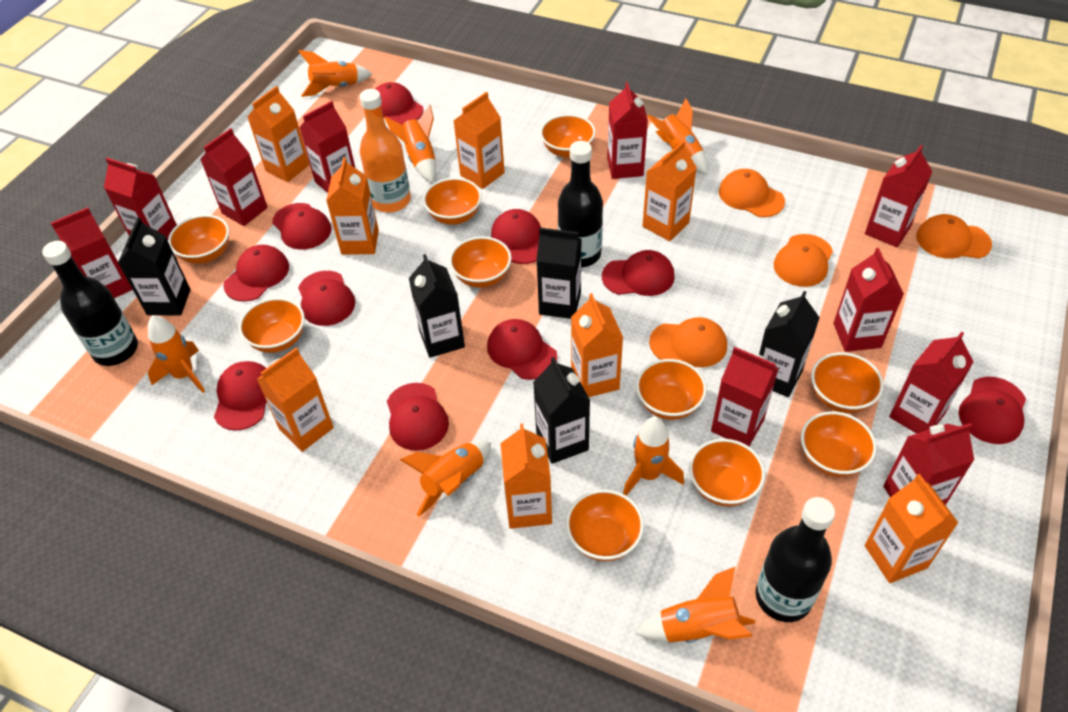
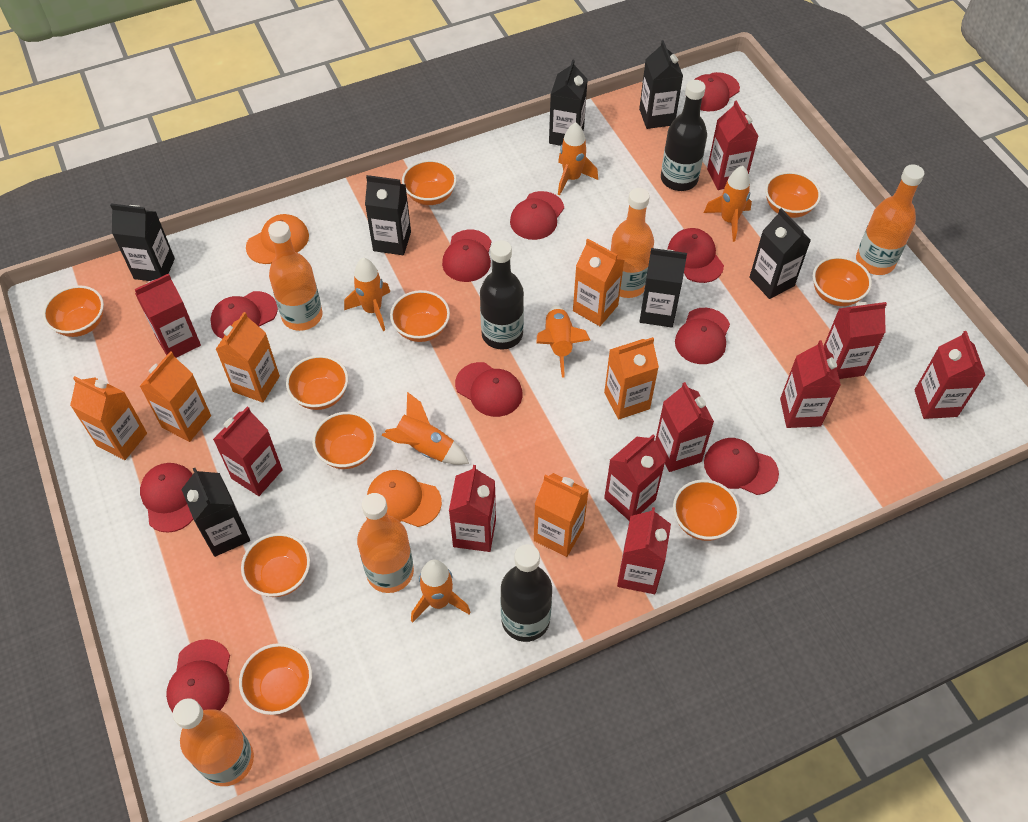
black carton: [118,217,191,316] [409,254,465,358] [533,357,590,464] [536,228,581,319] [759,291,820,397] = 5 -> [110,204,175,281] [181,468,250,557] [365,175,411,255] [549,59,588,146] [639,40,683,129] [640,248,687,327] [749,208,811,299] = 7
orange bottle: [360,89,411,213] = 1 -> [173,698,254,786] [268,221,323,331] [357,493,414,593] [611,188,654,298] [856,165,924,275] = 5
orange cap: [649,317,727,367] [719,169,785,217] [774,234,833,287] [916,214,992,259] = 4 -> [246,214,309,264] [367,470,442,527] = 2
orange carton: [248,86,309,182] [257,348,334,452] [326,157,379,255] [454,92,505,189] [500,423,552,529] [571,293,623,397] [643,141,697,241] [865,474,958,583] = 8 -> [70,376,147,460] [140,351,211,442] [216,312,280,403] [534,473,589,557] [573,239,624,326] [604,337,659,420] = 6
orange rocket: [148,315,205,393] [299,50,372,97] [384,105,436,183] [400,441,491,517] [623,417,684,496] [636,566,755,643] [647,99,708,175] = 7 -> [344,258,390,331] [381,392,469,465] [411,560,471,623] [537,305,590,378] [558,122,598,196] [704,166,752,242] = 6

